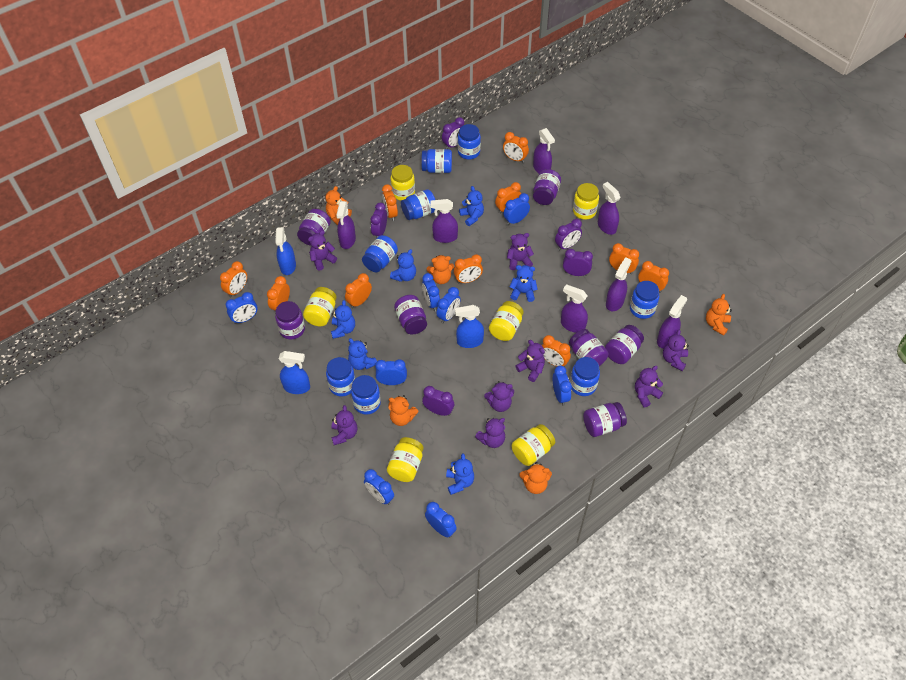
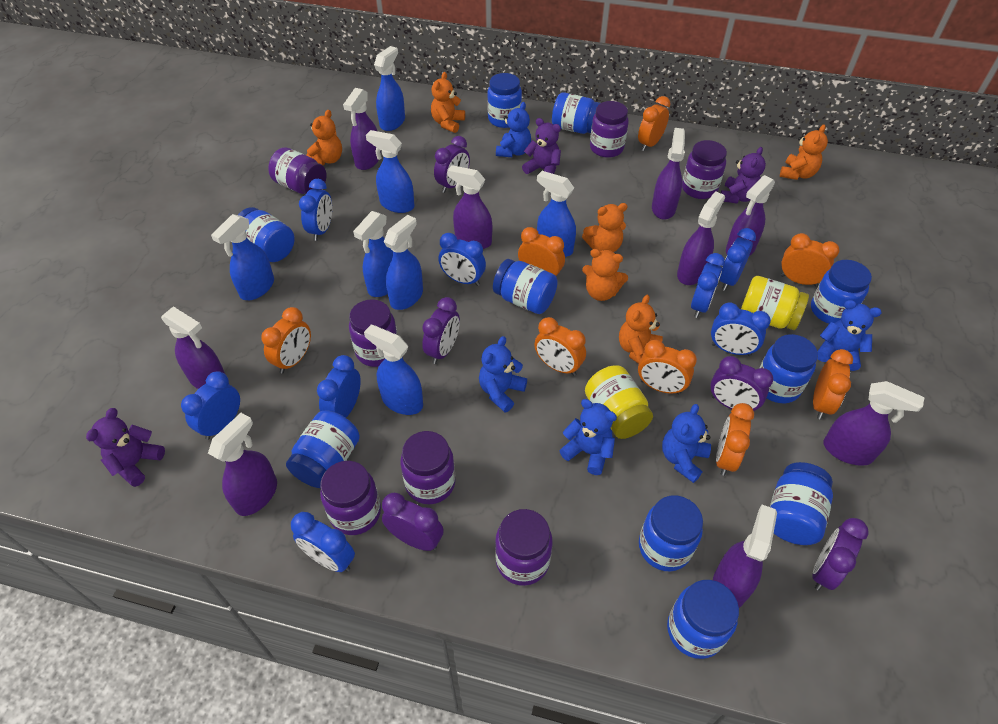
blue jar: [326,357,355,396] [351,375,381,415] [362,235,398,272] [401,189,435,220] [422,149,452,173] [458,124,481,159] [570,357,600,396] [630,281,659,319] = 8 -> [238,207,295,262] [286,410,360,488] [487,73,522,128] [493,259,558,314] [552,92,600,134] [639,496,703,571] [667,580,739,659] [759,334,818,403] [770,462,833,545] [811,260,872,324] = 10
blue spray bottle: [275,227,296,275] [279,351,310,394] [455,305,484,348] = 3 -> [211,214,274,300] [353,211,393,297] [364,325,423,415] [366,130,414,213] [374,46,405,131] [384,215,423,310] [537,171,576,257] = 7
blue teddy bear: [331,300,355,339] [348,338,377,370] [390,249,416,282] [446,453,474,495] [459,186,484,226] [509,265,538,302] = 6 -> [479,336,527,412] [496,102,531,157] [559,399,617,475] [662,404,711,483] [817,300,882,371] = 5
orange clock: [220,261,247,298] [267,276,290,314] [345,273,372,308] [382,184,398,221] [454,254,483,284] [495,182,521,214] [503,132,529,163] [542,335,571,367] [609,243,639,274] [638,261,669,293] = 10 -> [261,307,311,374] [518,227,565,276] [534,317,586,376] [638,96,670,151] [638,340,697,394] [716,403,754,476] [781,233,839,287] [813,349,853,419] = 8
orange teddy bear: [325,186,352,225] [388,395,419,426] [427,255,454,284] [519,462,552,494] [706,294,732,336] = 5 -> [306,110,342,165] [431,72,465,133] [582,203,628,252] [582,249,628,301] [619,295,663,364] [780,125,828,180] = 6
purple spray bottle: [336,201,356,249] [430,199,458,243] [533,128,555,174] [561,285,588,333] [598,182,620,235] [606,257,631,311] [657,295,687,349] = 7 -> [161,306,226,389] [208,413,277,516] [343,88,381,170] [447,165,492,249] [652,128,685,220] [677,191,725,285] [713,505,777,608] [726,175,775,256] [823,381,925,466] = 9
purple teddy bear: [308,230,337,271] [331,405,358,445] [475,418,505,448] [484,381,514,412] [507,233,534,270] [516,340,545,382] [635,366,663,407] [663,330,689,371] = 8 -> [86,408,165,487] [522,118,561,174] [721,147,766,204] = 3
yellow jar: [303,287,337,326] [387,437,424,482] [391,165,415,201] [489,301,524,341] [512,424,555,466] [573,183,599,220] = 6 -> [585,365,653,439] [741,276,809,330] = 2

